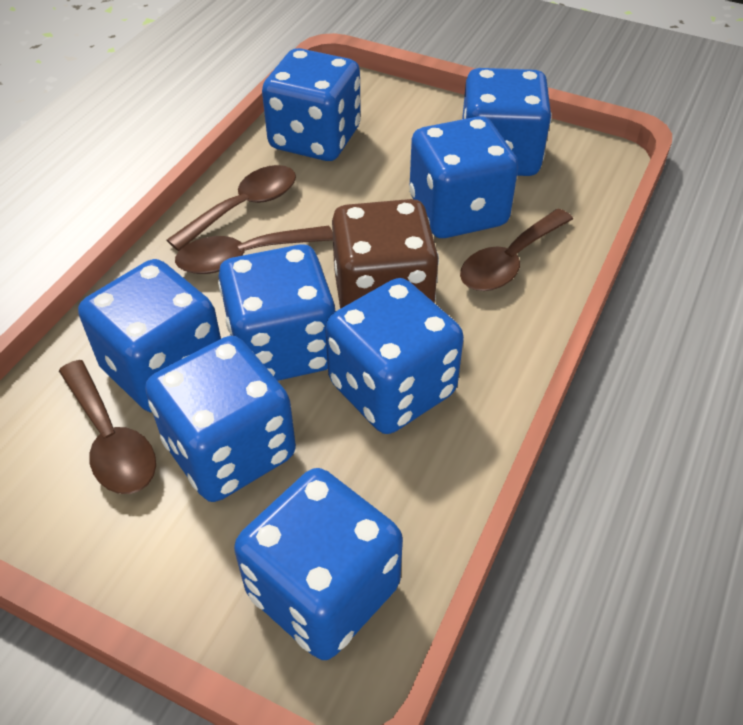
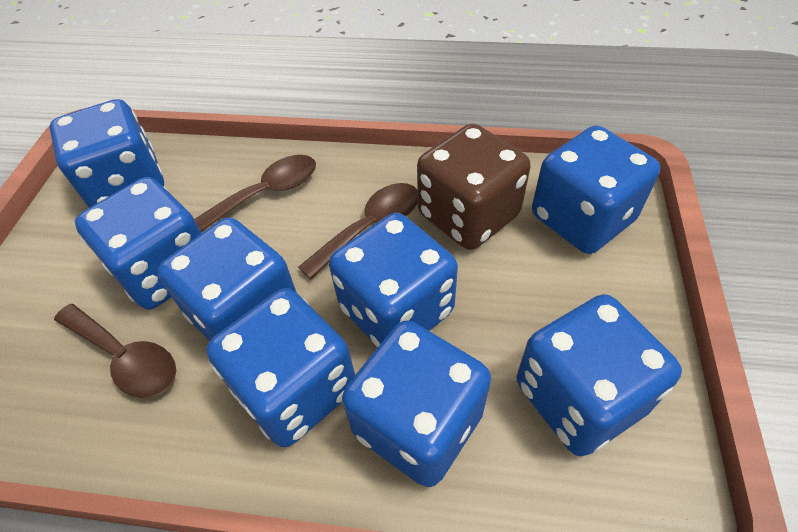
brown spoon: [59,360,156,494] [167,165,296,251] [175,226,333,274] [460,209,573,291] = 4 -> [54,304,176,398] [194,155,316,232] [298,183,418,279] = 3

